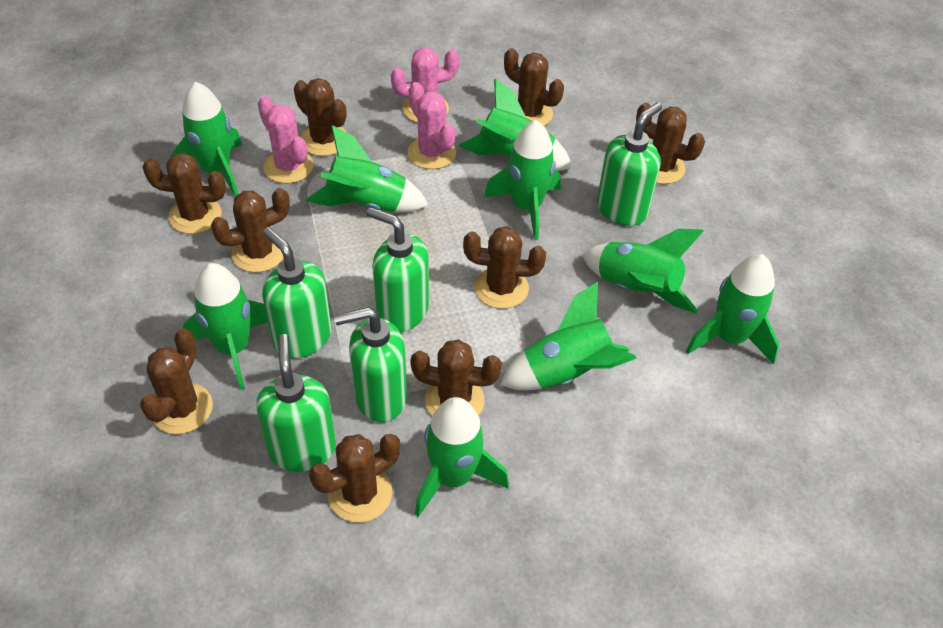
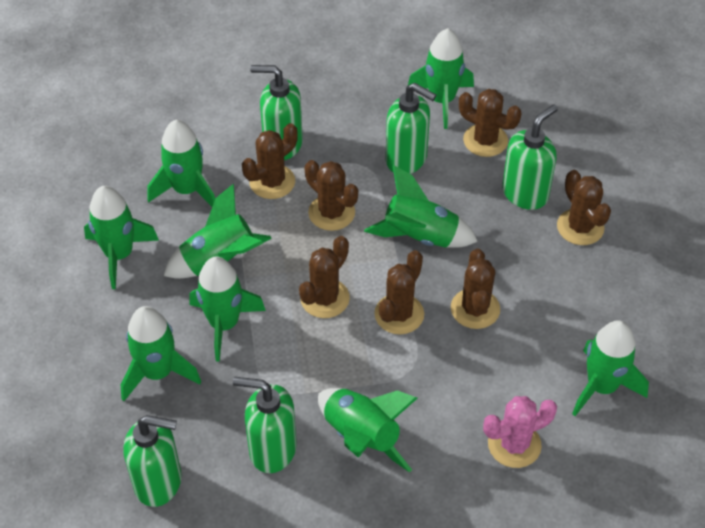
brown cactus: [140,328,213,434] [142,153,226,234] [211,188,290,272] [294,78,347,156] [309,434,400,523] [410,340,502,416] [463,226,546,309] [504,48,564,126] [636,103,705,184] = 9 -> [242,123,298,199] [299,236,350,318] [305,160,358,231] [374,250,424,335] [451,249,500,329] [459,89,522,157] [557,170,611,245] = 7
pink cactus: [258,96,314,183] [391,48,460,123] [407,82,456,169] = 3 -> [483,396,557,468] = 1

